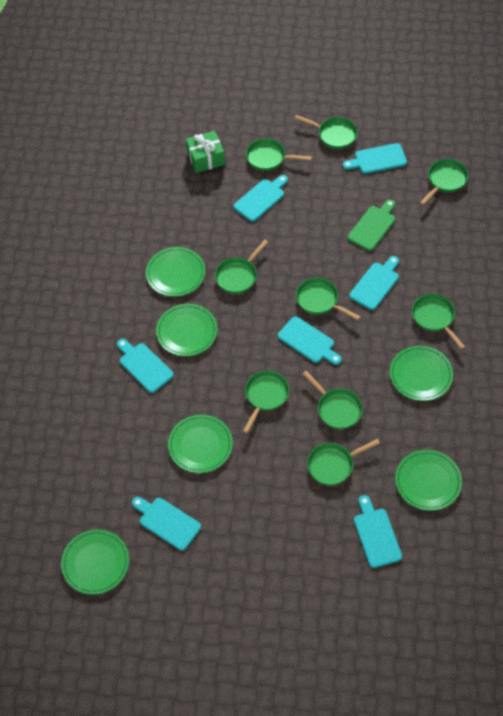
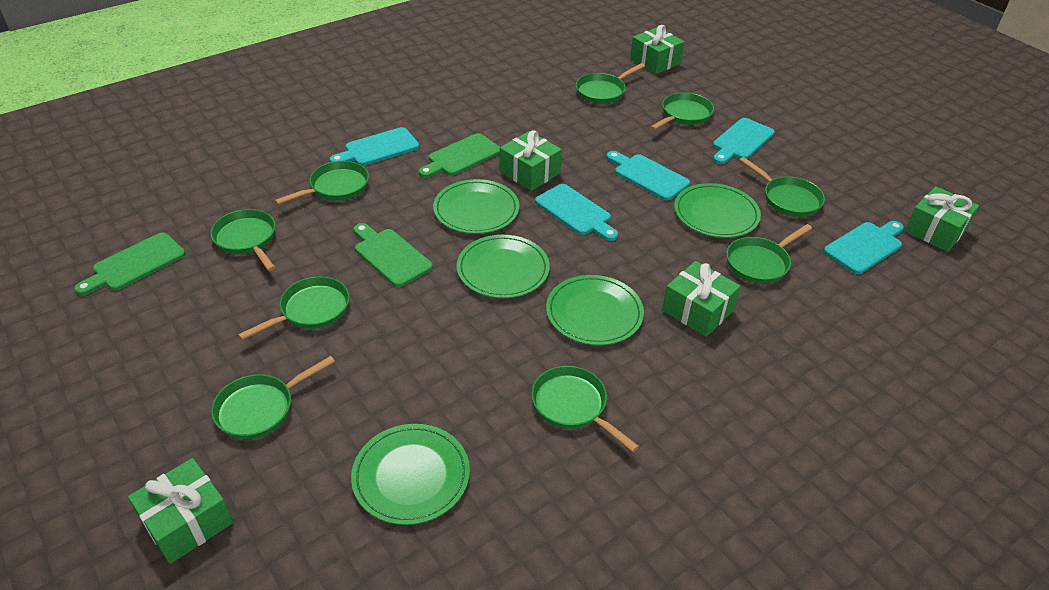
green cutting board: [348,199,395,251] = 1 -> [74,232,185,295] [354,223,433,287] [418,133,500,178] = 3
green gift: [186,131,225,173] = 1 -> [128,458,233,564] [500,130,562,191] [630,25,685,74] [662,261,741,337] [905,186,979,252] = 5
green plate: [61,529,129,595] [146,247,205,297] [156,304,217,356] [168,414,233,473] [390,346,453,401] [395,450,462,511] = 6 -> [351,424,470,525] [433,179,519,234] [457,235,550,298] [546,275,644,345] [674,183,761,238] = 5
turquoise cutting board: [117,339,174,393] [132,497,201,551] [234,175,288,222] [278,316,342,365] [343,143,407,174] [349,256,399,310] [354,495,402,568] = 7 -> [330,127,419,166] [535,184,618,241] [606,151,690,200] [713,118,775,164] [824,221,904,274] = 5

